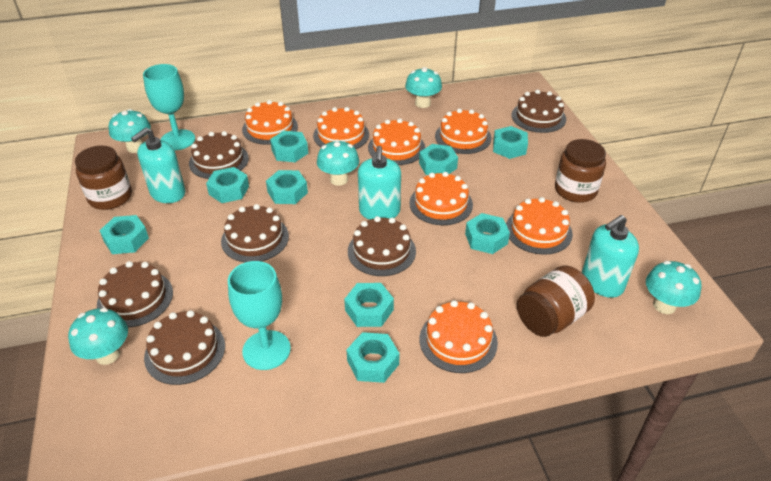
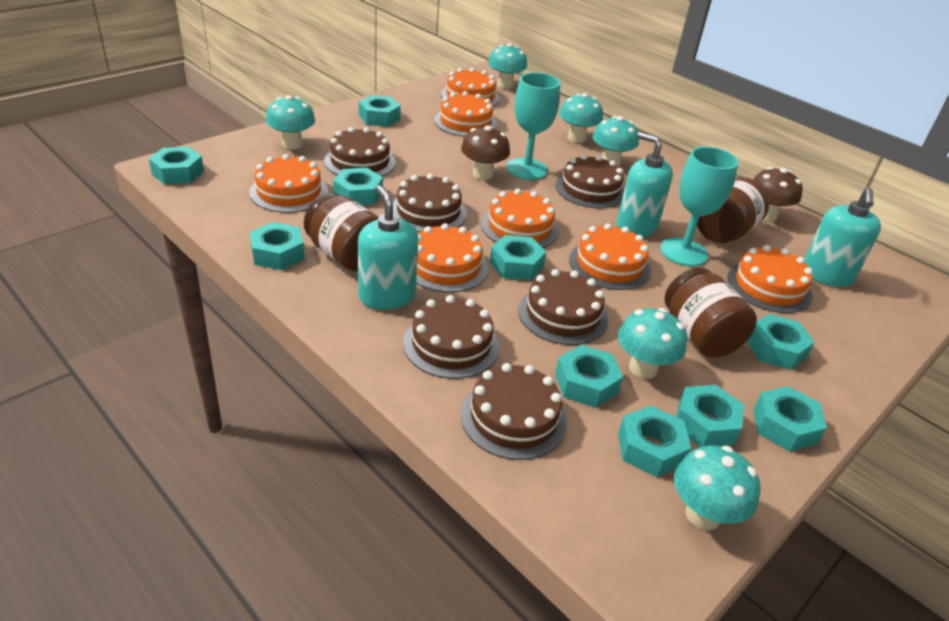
brown mushroom: none = 0 -> [461,126,510,180] [754,167,803,222] = 2
turquoise mushroom: [68,308,128,365] [109,109,151,153] [317,139,359,186] [405,67,442,108] [646,261,701,314] = 5 -> [266,95,315,149] [488,43,527,89] [559,93,603,143] [593,116,639,167] [618,308,687,379] [674,445,761,531] = 6
turquoise nut: [99,215,149,254] [206,167,249,203] [266,170,308,204] [270,131,308,162] [344,283,394,327] [347,332,399,383] [419,144,458,175] [465,213,510,254] [493,126,528,159] = 9 -> [149,147,204,185] [250,222,305,270] [333,168,383,205] [359,95,401,127] [490,235,546,281] [555,345,623,408] [618,406,691,477] [676,385,744,447] [746,314,815,370] [754,386,827,452] = 10

